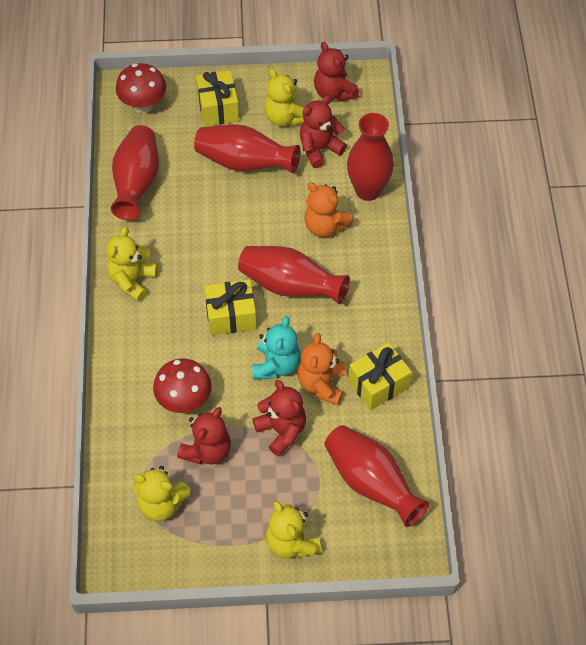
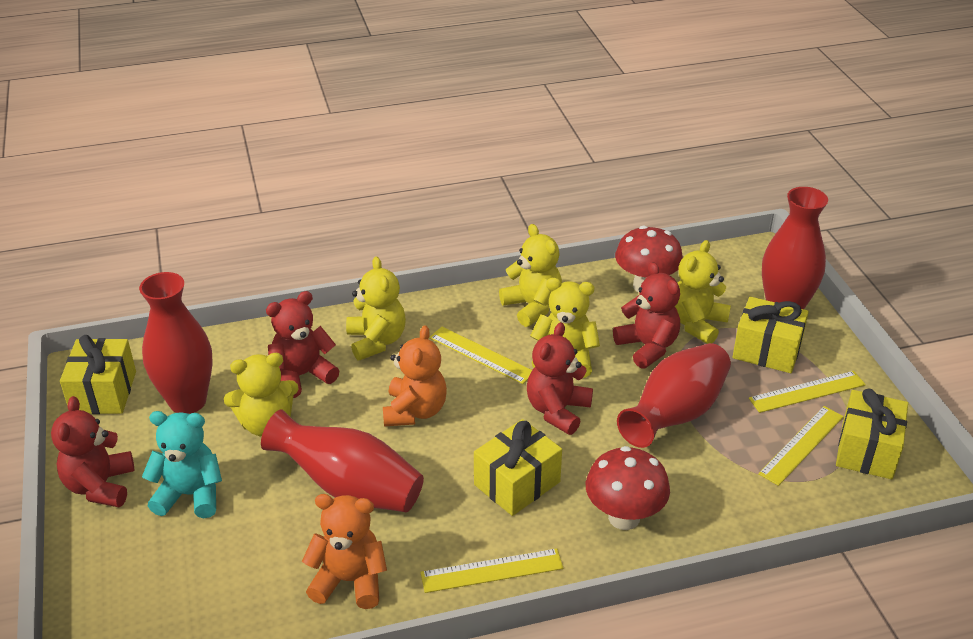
red vase: [111,125,159,220] [194,124,300,173] [238,246,350,304] [324,425,429,527] [347,113,394,201] = 5 -> [139,272,213,414] [261,409,424,512] [617,343,731,448] [762,187,828,309] = 4
yellow gift: [196,70,239,127] [204,280,257,335] [348,342,412,410] = 3 -> [60,335,136,414] [474,419,562,516] [732,297,809,373] [836,389,908,479] = 4
yellow ruler: none = 0 -> [420,548,564,593] [429,327,532,384] [749,371,866,413] [758,406,844,486] = 4
yellow teddy bear: [106,227,158,301] [133,466,191,521] [264,69,304,127] [266,501,322,558] = 4 -> [224,353,299,437] [346,256,406,361] [499,224,562,327] [530,278,600,378] [675,240,731,344] = 5

